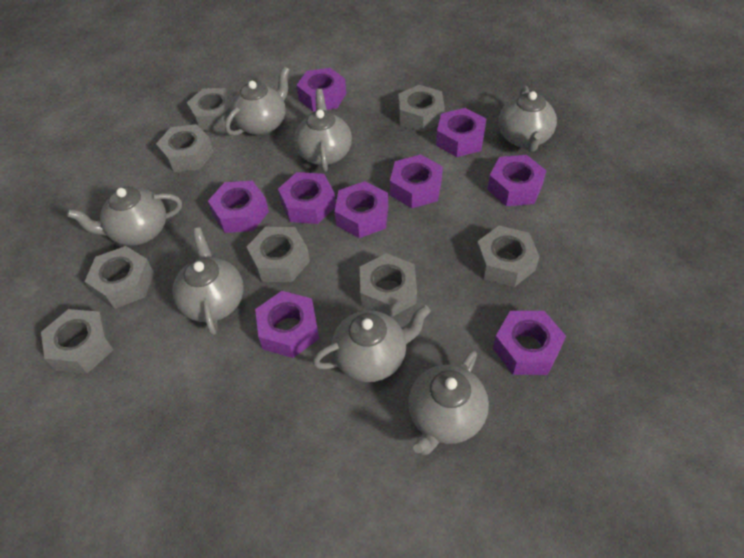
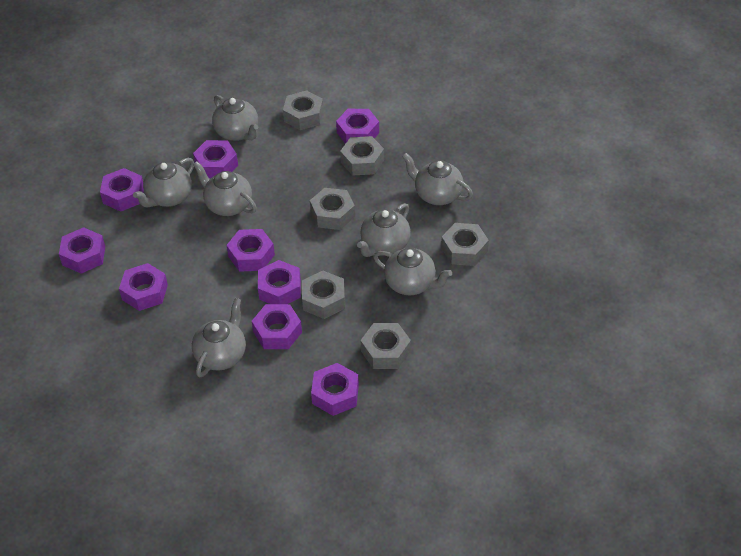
grey nut: [41,309,114,374] [85,246,154,309] [156,124,214,172] [187,88,234,131] [247,227,310,282] [360,253,417,317] [398,85,445,132] [475,226,540,287] = 8 -> [283,90,324,130] [302,271,345,319] [310,188,355,230] [340,136,384,176] [360,323,411,369] [441,223,489,266] = 6

